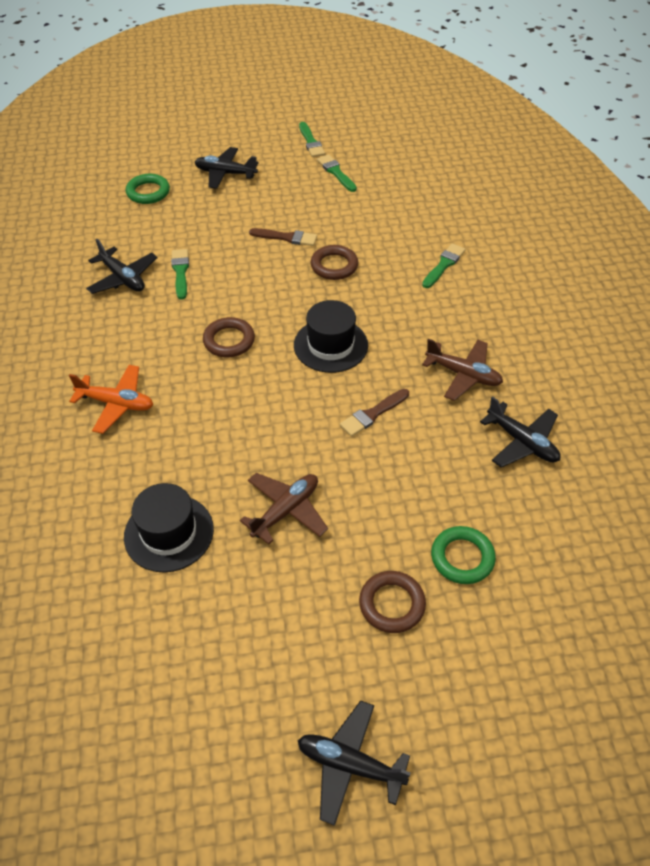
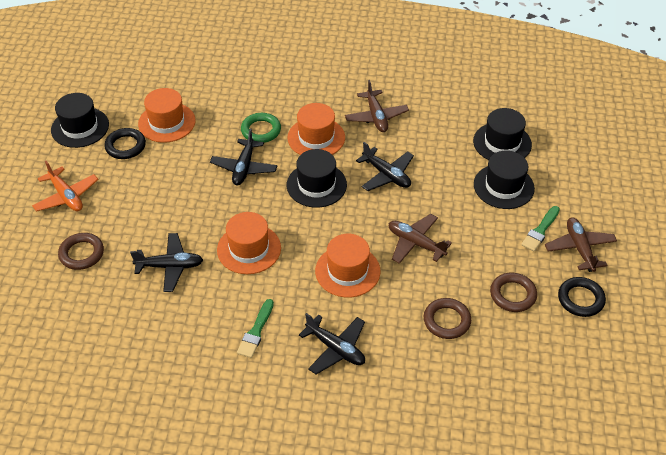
black hat: [124,483,214,573] [294,300,368,373] = 2 -> [51,93,109,148] [287,149,347,208] [473,108,532,160] [474,151,535,209] = 4
black ring: none = 0 -> [104,128,146,159] [558,277,606,317] = 2
brown brush: [249,228,317,246] [340,389,409,437] = 2 -> none = 0
brown plane: [240,473,328,545] [422,339,503,401] = 2 -> [345,80,409,132] [389,214,452,264] [545,217,617,272] = 3
green brush: [171,249,189,300] [299,122,325,157] [317,154,357,192] [422,243,466,288] = 4 -> [237,299,274,358] [521,206,560,251] = 2
green ring: [126,174,170,204] [431,526,496,584] = 2 -> [241,113,281,143] = 1
orange hat: none = 0 -> [138,88,196,143] [217,212,281,274] [287,103,345,155] [315,234,380,297] = 4

